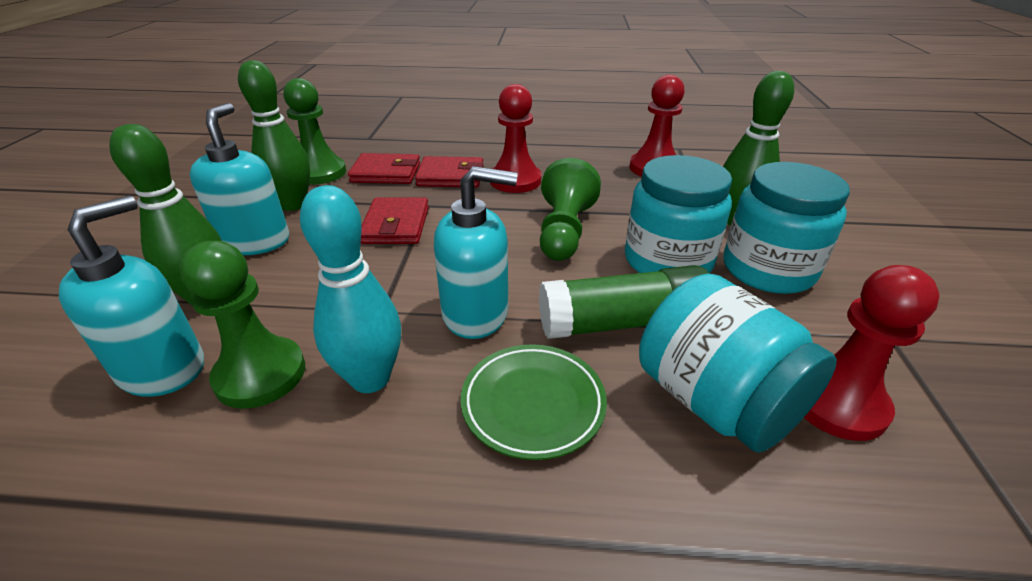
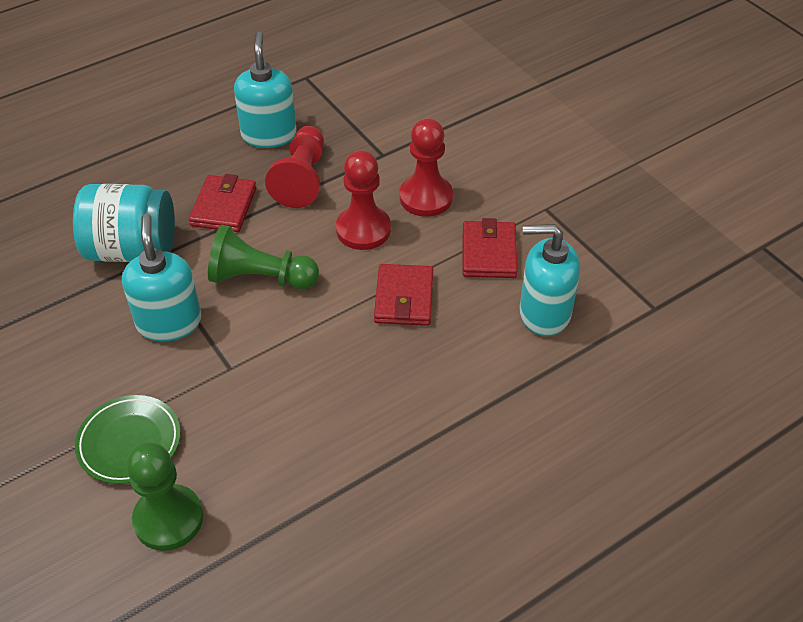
green bowling pin: [109,124,222,305] [238,60,310,211] [723,71,794,226] = 3 -> none = 0
green glue stick: [539,265,710,339] = 1 -> none = 0
green pawn: [180,241,305,409] [283,78,346,185] [540,158,601,261] = 3 -> [126,442,203,551] [208,225,319,289] = 2
turquoise bowling pin: [300,185,401,393] = 1 -> none = 0
turquoise jar: [625,155,732,273] [639,274,837,453] [724,162,850,294] = 3 -> [73,184,175,262] = 1

